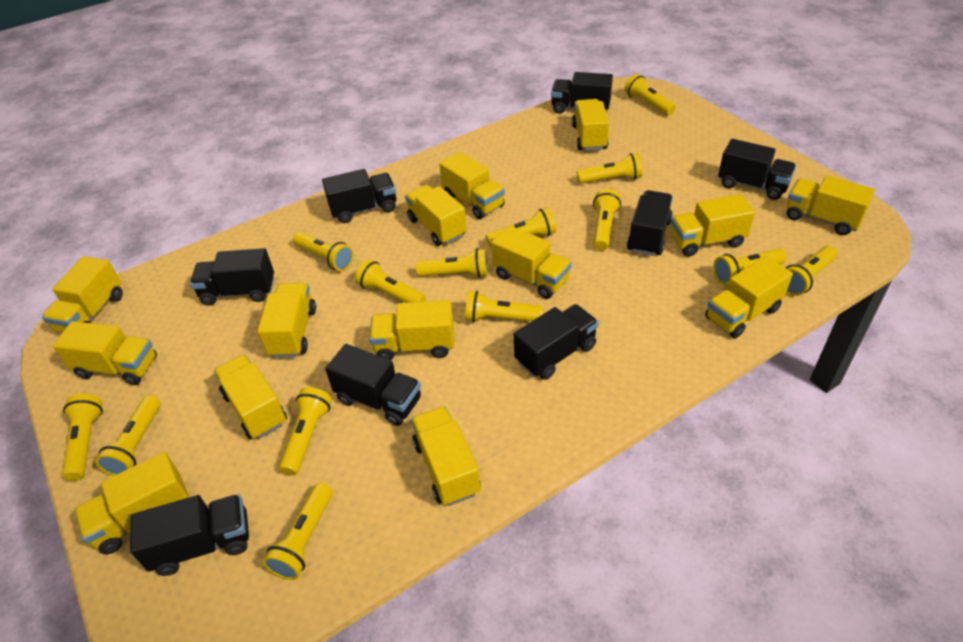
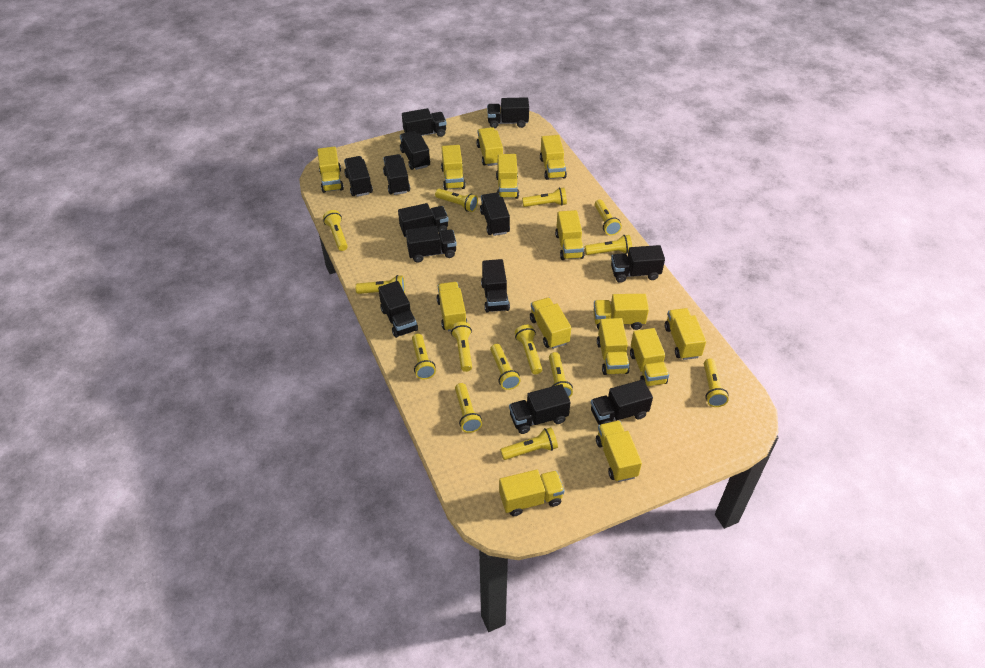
black truck: [130,494,249,576] [190,248,274,306] [322,169,396,223] [325,344,421,426] [514,304,599,380] [551,72,613,114] [627,190,673,256] [718,139,796,200] = 8 -> [344,156,373,197] [378,281,418,338] [383,154,410,195] [398,203,449,237] [400,131,430,170] [402,108,447,137] [406,226,457,263] [480,192,510,236] [481,259,510,313] [487,97,529,128] [509,384,571,434] [591,380,653,425] [611,245,665,283] = 13

